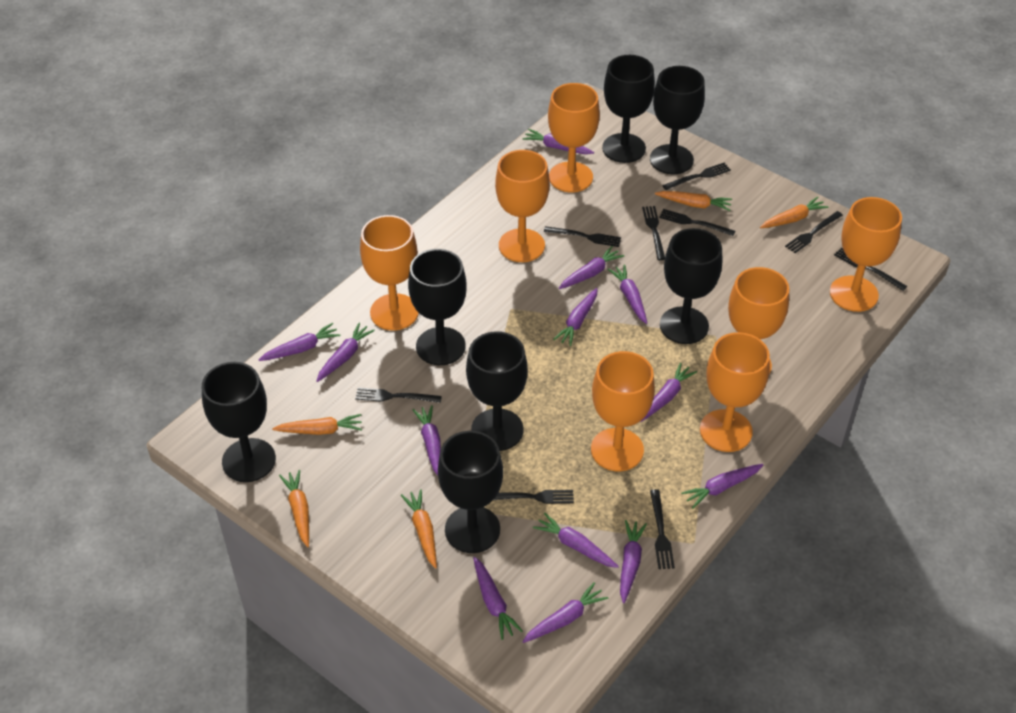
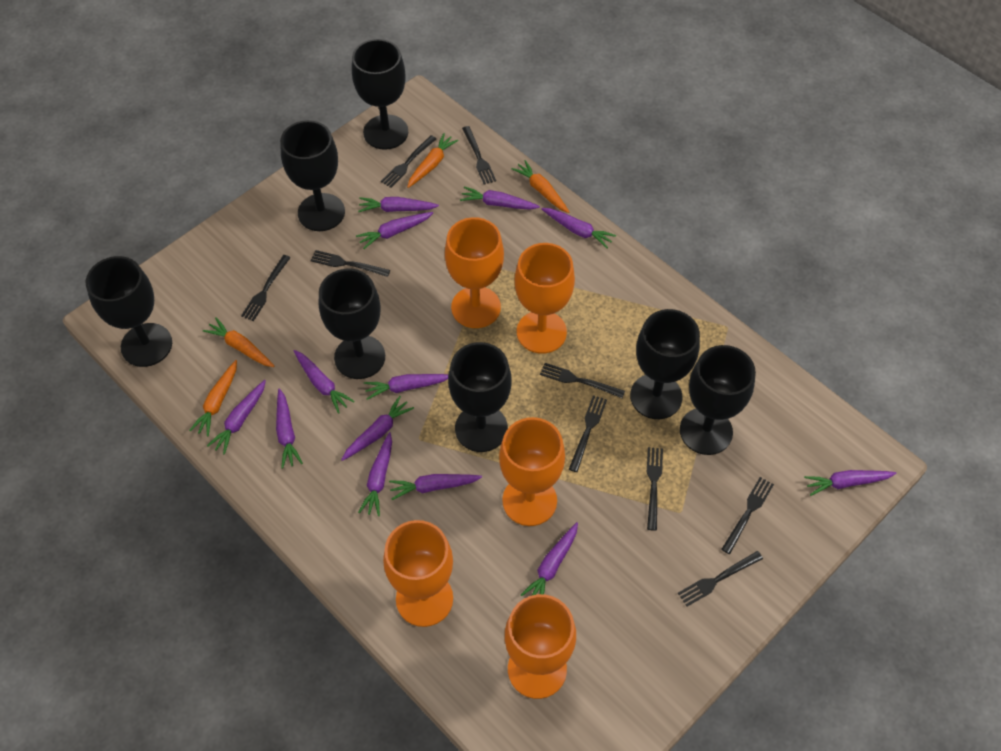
orange carrot: [272,414,362,435] [279,470,309,547] [401,489,437,569] [655,191,732,211] [760,197,829,228] = 5 -> [189,360,237,437] [203,318,274,367] [407,133,459,188] [512,160,569,213] = 4
orange goblet: [360,215,419,331] [495,150,550,262] [548,83,600,192] [591,351,655,471] [700,332,770,452] [728,267,789,375] [830,197,902,312] = 7 -> [383,520,453,627] [445,217,504,328] [499,417,565,526] [505,594,576,699] [515,243,575,354] = 5

